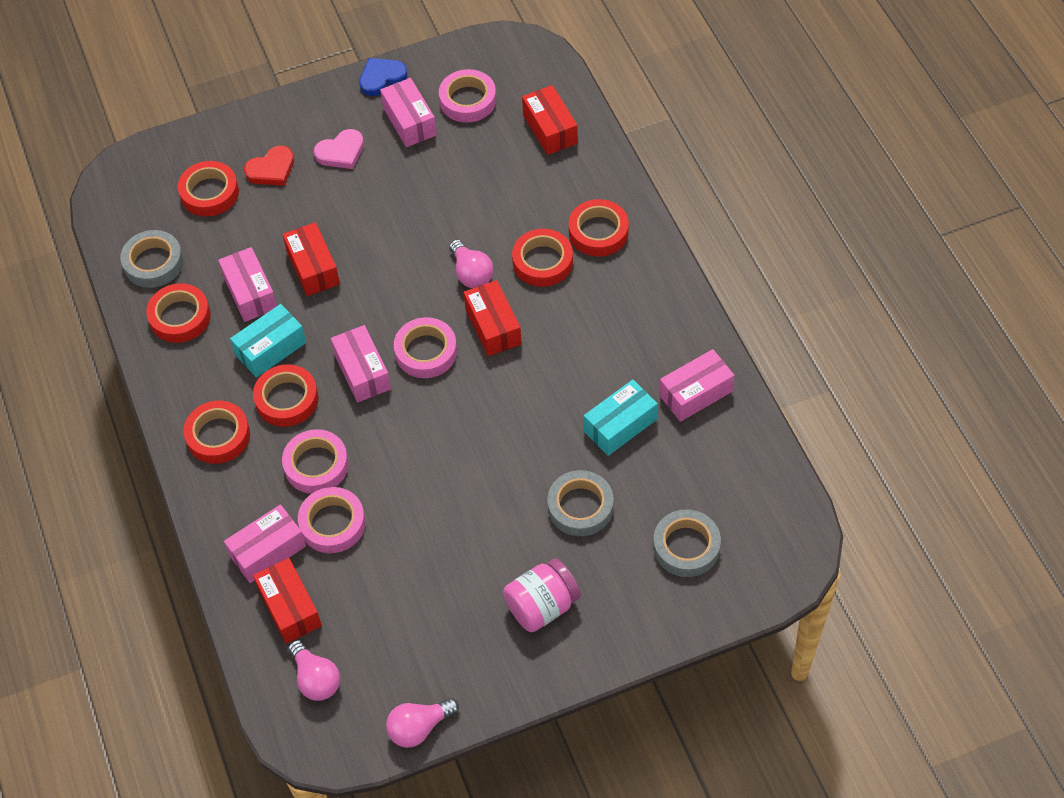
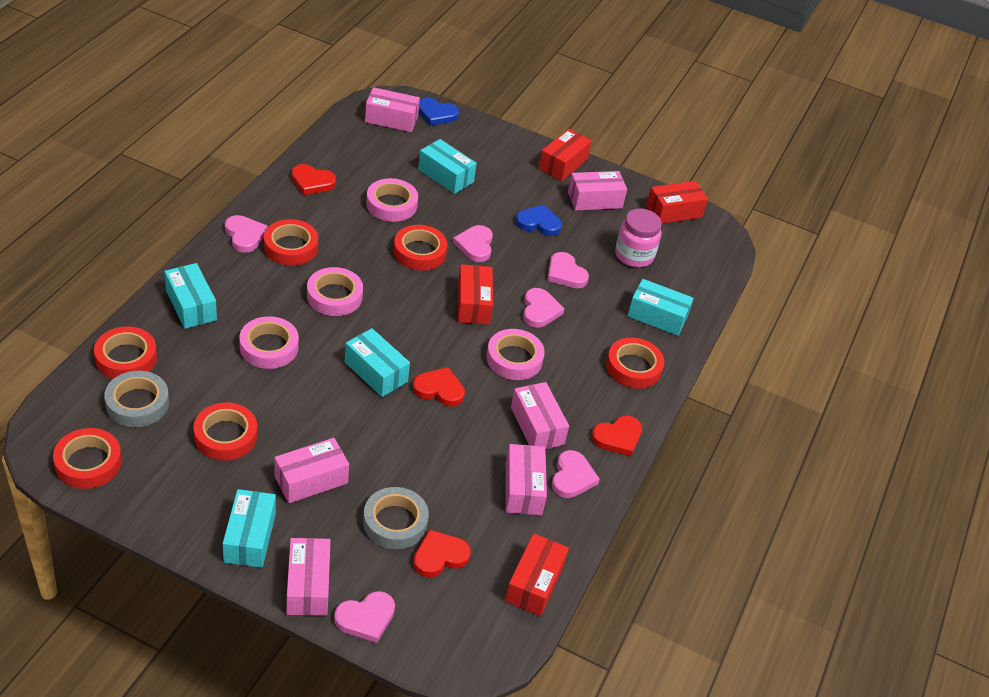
blue heart: [359,58,407,96] = 1 -> [419,98,459,126] [516,205,562,236] = 2
grey tape: [120,230,184,288] [547,470,614,536] [653,509,721,577] = 3 -> [104,371,169,427] [363,487,429,549] = 2
pink box: [218,247,277,322] [224,505,306,583] [331,325,391,403] [380,78,437,147] [659,349,735,422] = 5 -> [274,438,349,503] [286,538,331,616] [365,87,420,132] [505,444,547,515] [511,382,569,449] [568,171,627,211] = 6
pink heart: [314,129,364,169] = 1 -> [225,215,267,253] [334,591,395,643] [453,225,493,262] [523,288,565,328] [547,252,589,288] [552,450,600,498] = 6
pink light bulb: [288,640,340,701] [386,698,459,748] [449,239,494,288] = 3 -> none = 0
red heart: [244,146,294,186] = 1 -> [291,164,336,195] [412,367,465,407] [413,529,471,577] [591,415,642,456] = 4
turquoise box: [230,304,306,378] [584,380,658,456] = 2 -> [164,263,217,329] [223,489,276,568] [345,328,410,397] [418,139,477,194] [627,279,694,336] = 5

